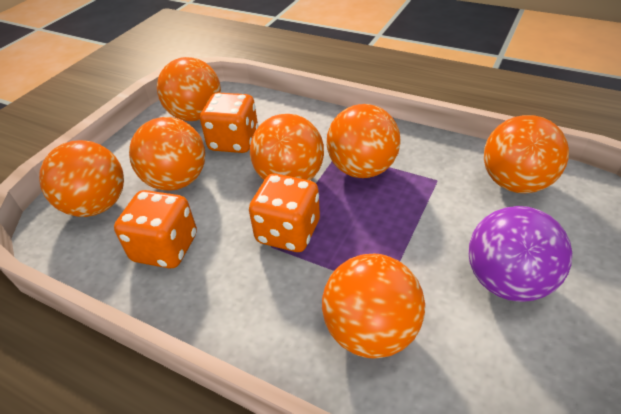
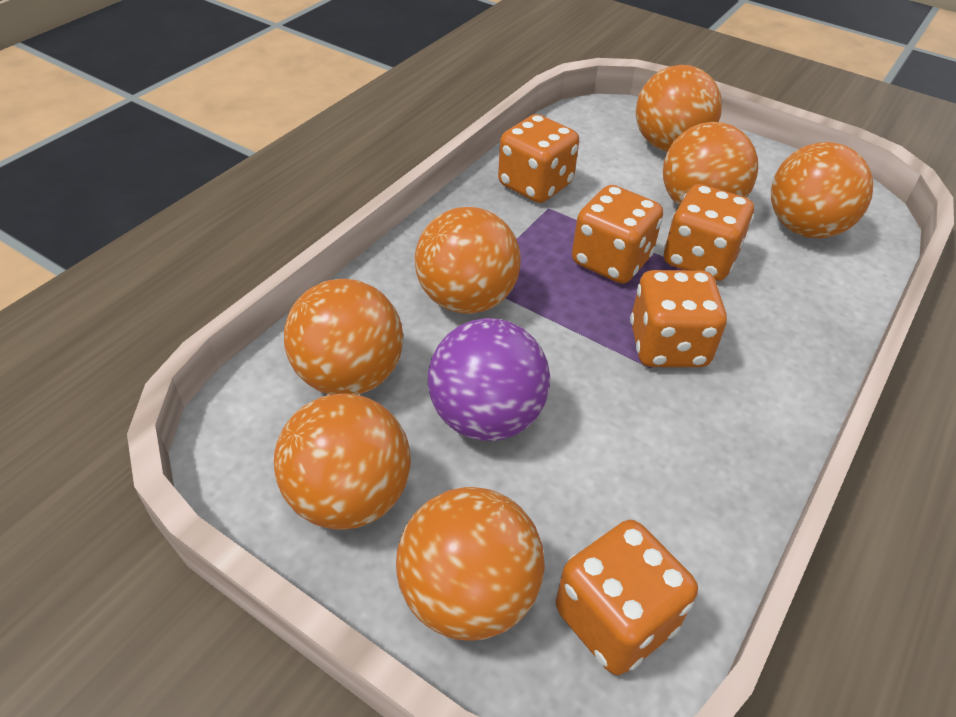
orange dice: [114,190,197,268] [200,92,259,153] [249,174,320,252] = 3 -> [498,114,579,203] [556,520,698,675] [572,185,663,284] [630,270,727,367] [664,184,754,281] = 5

